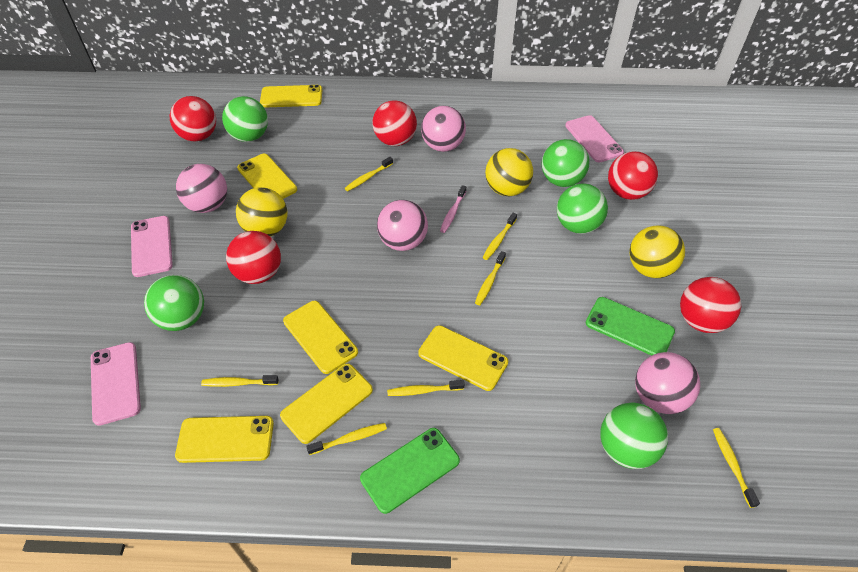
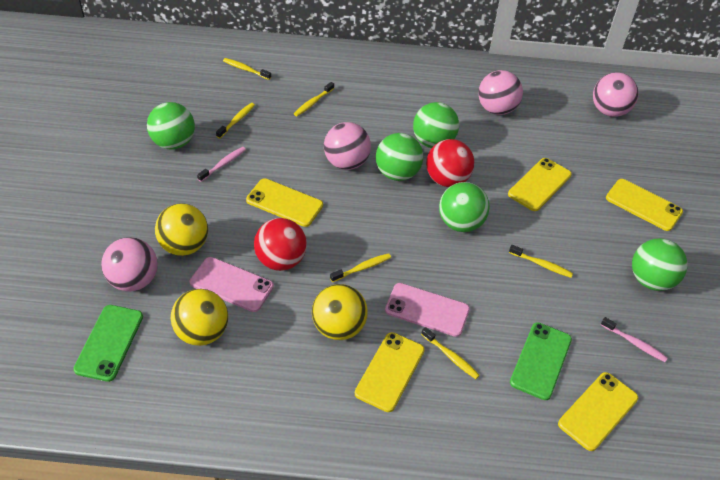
pink phone: [91,342,141,426] [131,216,173,277] [565,115,624,162] = 3 -> [190,257,274,312] [385,283,470,337] = 2
pink toothbrush: [440,185,466,233] = 1 -> [197,147,246,182] [601,317,668,362] = 2
red ball: [169,96,216,141] [226,231,281,284] [372,100,417,146] [608,151,658,200] [680,277,741,333] = 5 -> [254,218,307,271] [426,139,474,187] = 2
yellow phone: [175,416,274,463] [237,154,297,199] [260,85,322,108] [280,363,373,444] [283,301,358,374] [418,325,508,391] = 6 -> [246,178,323,227] [355,332,425,412] [508,158,572,211] [558,372,638,451] [606,179,683,231] = 5
yellow toothbrush: [201,375,279,387] [306,423,387,455] [345,157,393,191] [387,380,464,396] [475,251,506,305] [482,213,517,260] [713,428,760,508] = 7 -> [216,103,255,139] [223,58,271,80] [294,82,334,116] [330,253,391,282] [421,327,480,379] [509,245,573,278] = 6

